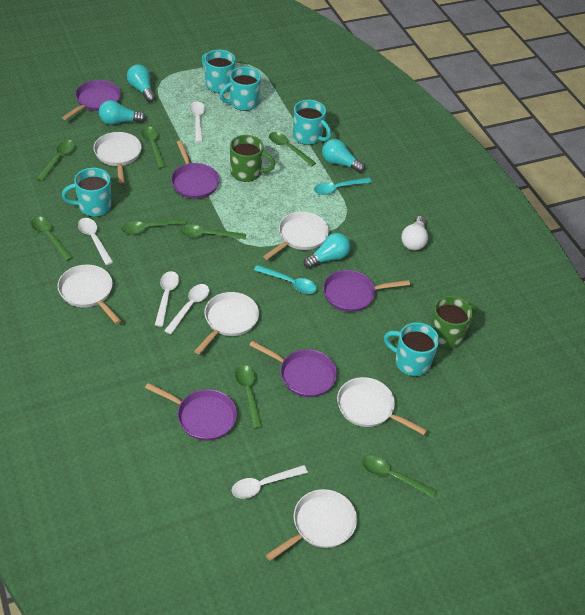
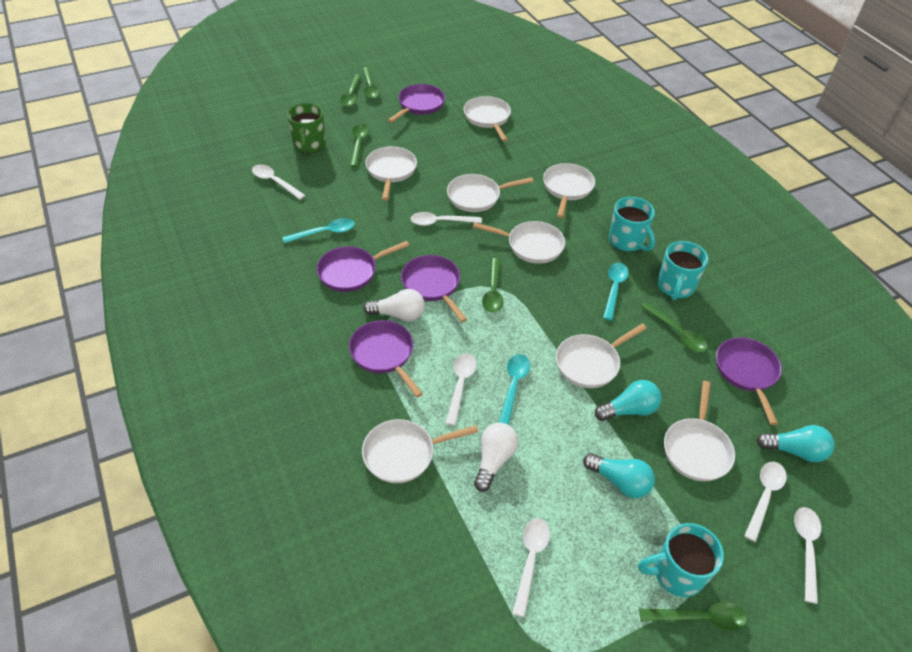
green mug: [230,135,275,182] [430,296,477,348] = 2 -> [287,103,325,153] = 1
green spoon: [31,217,73,261] [37,140,75,181] [121,218,187,235] [141,127,166,169] [180,224,246,240] [235,365,262,429] [269,132,316,166] [362,456,437,499] = 8 -> [340,74,361,107] [350,124,370,167] [362,67,380,99] [482,258,503,313] [639,602,747,631] [641,302,708,352] = 6
turquoise light bulb: [99,100,146,125] [127,64,156,102] [304,233,350,269] [322,139,365,173] = 4 -> [583,453,655,498] [595,380,661,421] [756,425,835,462] = 3
turquoise mug: [62,168,111,217] [202,50,236,93] [219,67,261,111] [293,100,332,145] [384,322,439,376] = 5 -> [609,197,655,252] [638,523,724,597] [658,241,708,300] = 3
turquoise spoon: [254,265,317,294] [314,178,372,195] = 2 -> [282,218,355,243] [498,354,530,425] [603,263,629,321] = 3
white light bulb: [401,216,428,250] = 1 -> [363,289,425,321] [474,423,518,492] = 2
white pan: [58,265,121,324] [94,132,141,183] [194,292,259,354] [263,212,329,260] [266,489,357,561] [337,377,427,435] = 6 -> [362,419,478,483] [365,146,417,201] [447,174,534,212] [464,96,511,142] [473,221,565,264] [543,163,595,218] [556,324,647,388] [664,381,735,481] = 8
white spoon: [78,218,113,265] [155,271,179,327] [164,284,210,334] [189,102,205,142] [232,465,308,499] = 5 -> [252,164,306,200] [410,212,482,226] [445,353,477,426] [512,518,550,617] [744,462,787,542] [794,507,821,604] = 6

